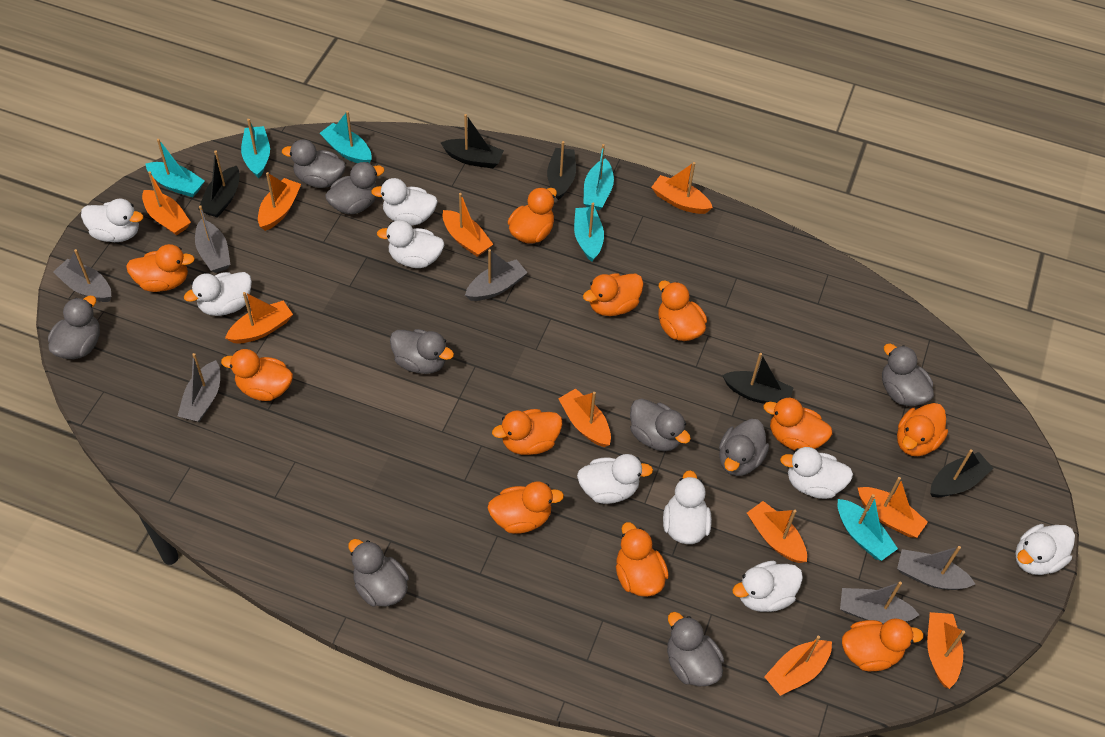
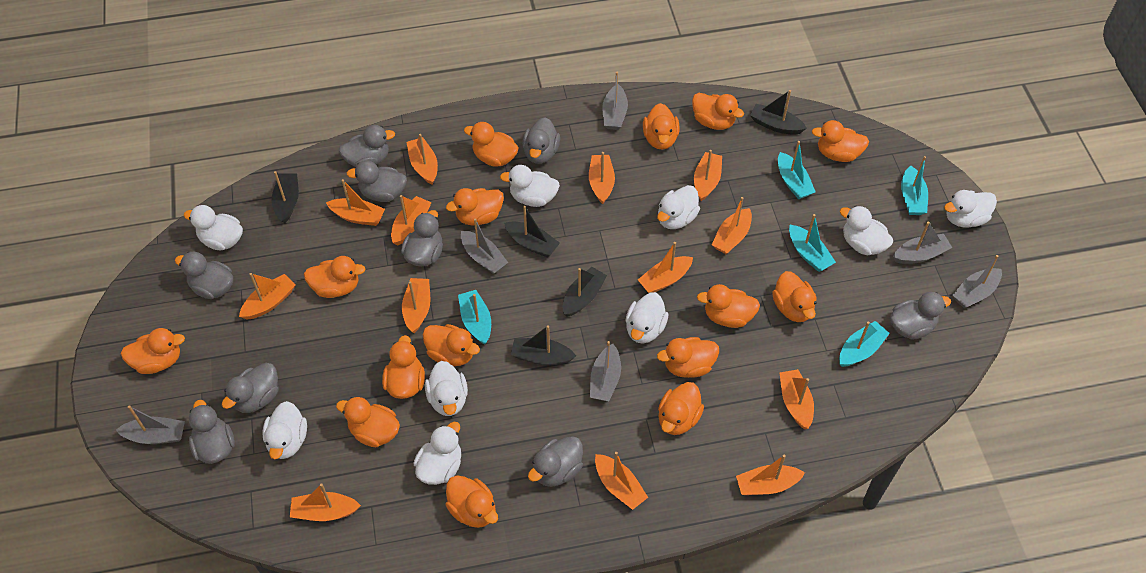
orange boat: [142,171,191,235] [225,292,293,344] [258,172,301,231] [442,193,493,257] [558,388,611,447] [651,162,713,214] [747,501,807,563] [764,636,832,696] [858,477,928,538] [927,612,965,689] = 10 -> [239,273,296,320] [290,483,361,521] [326,179,385,226] [391,195,432,246] [402,278,431,333] [406,134,438,185] [589,152,615,204] [595,452,648,510] [638,242,693,293] [694,150,722,201] [712,197,752,254] [736,455,805,495] [780,369,814,429] = 13
orange duck: [126,244,195,292] [221,349,293,401] [488,482,564,534] [492,409,562,455] [508,187,557,244] [583,273,644,316] [616,522,669,597] [658,280,707,341] [764,398,832,451] [842,618,924,671] [897,403,948,456] = 11 -> [121,328,185,374] [304,256,366,298] [336,397,400,447] [382,335,425,399] [423,324,480,366] [446,188,504,226] [446,475,498,528] [464,122,519,167] [643,103,679,150] [657,337,719,378] [658,382,704,435] [692,93,744,130] [697,284,760,328] [772,271,816,322] [812,120,869,162] = 15
turquoise boat: [145,139,205,197] [241,119,270,178] [320,111,372,163] [574,203,604,262] [583,144,614,210] [838,494,898,561] = 6 -> [458,290,491,345] [778,141,815,199] [789,214,836,272] [839,321,890,367] [901,156,928,215] = 5

